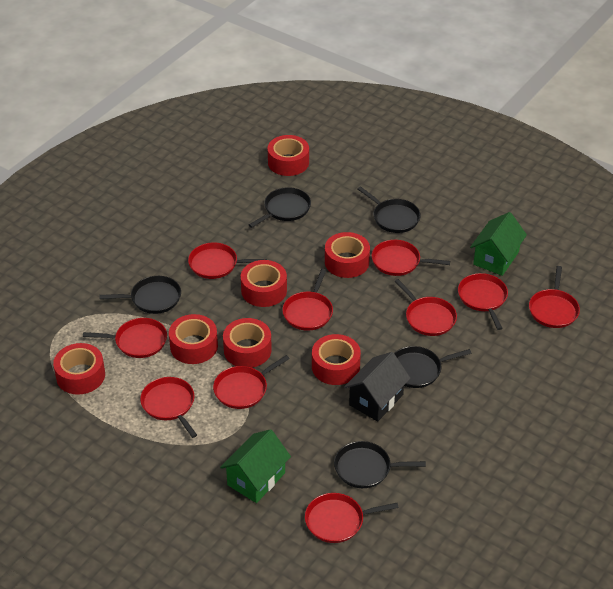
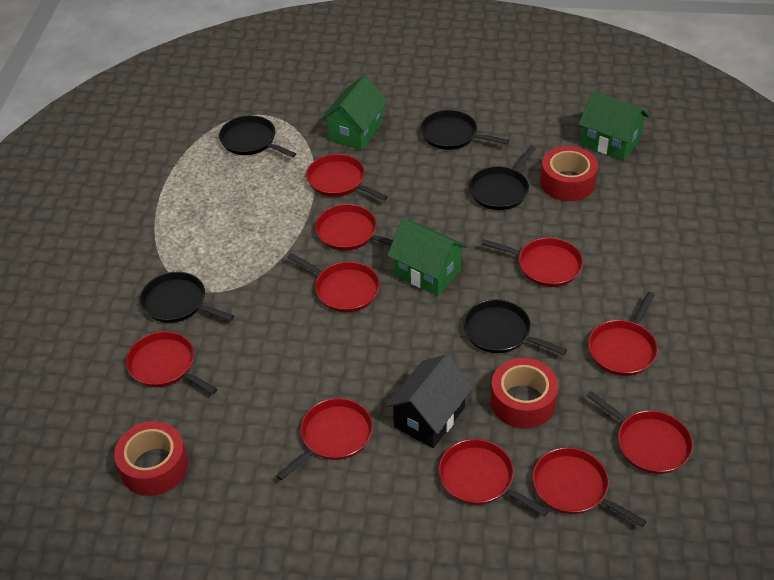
green house: [220,429,291,503] [470,212,527,276] = 2 -> [321,75,388,150] [387,219,467,296] [579,91,649,161] = 3
red tape: [53,343,105,395] [169,314,218,364] [223,318,272,368] [241,260,287,307] [268,135,309,176] [312,334,361,385] [325,232,370,278] = 7 -> [114,421,188,496] [491,358,558,429] [540,146,598,201] = 3

